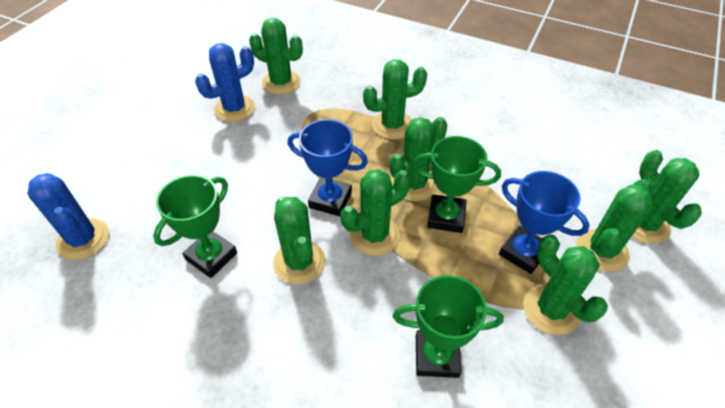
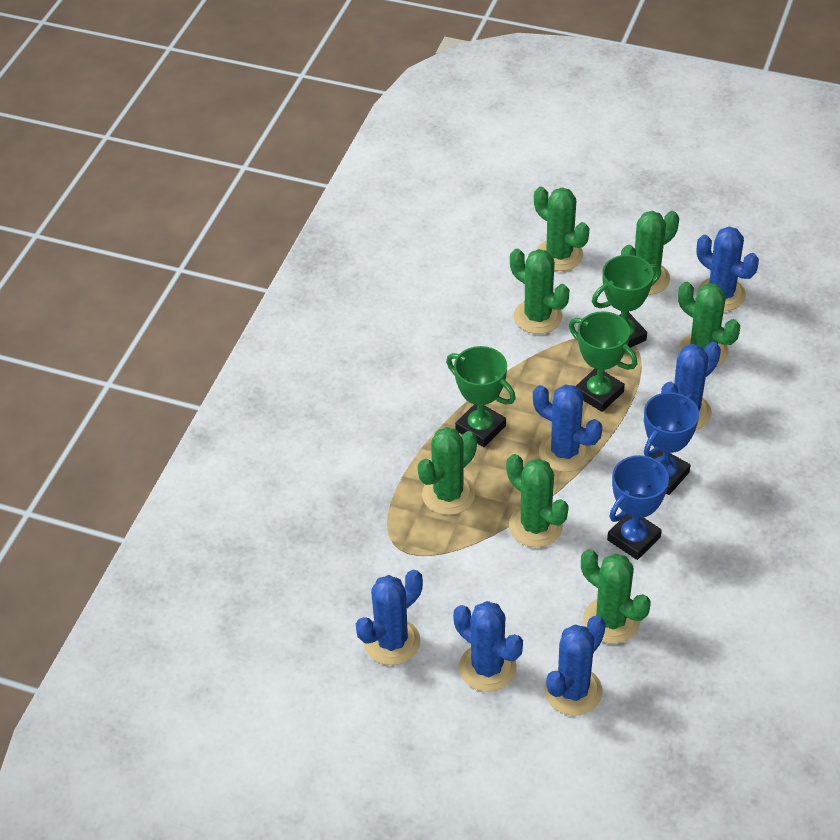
blue cactus: [27,173,109,260] [195,43,255,122] = 2 -> [356,570,423,665] [453,601,523,692] [533,385,602,472] [544,616,606,715] [661,342,721,430] [697,227,759,311] = 6
green cactus: [249,18,303,95] [273,196,326,284] [341,169,411,256] [363,59,427,139] [390,117,447,201] [523,235,608,335] [576,179,653,272] [632,150,702,244] = 8 -> [417,427,477,515] [506,454,569,547] [510,249,569,334] [534,187,590,271] [581,549,651,644] [621,211,679,295] [678,282,740,367] = 7

